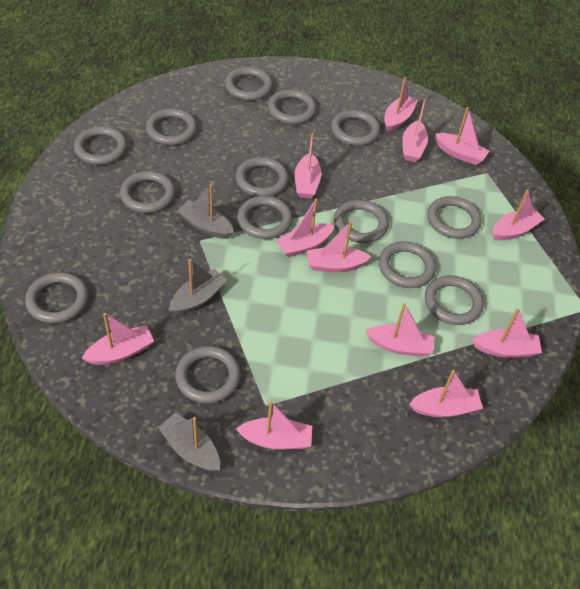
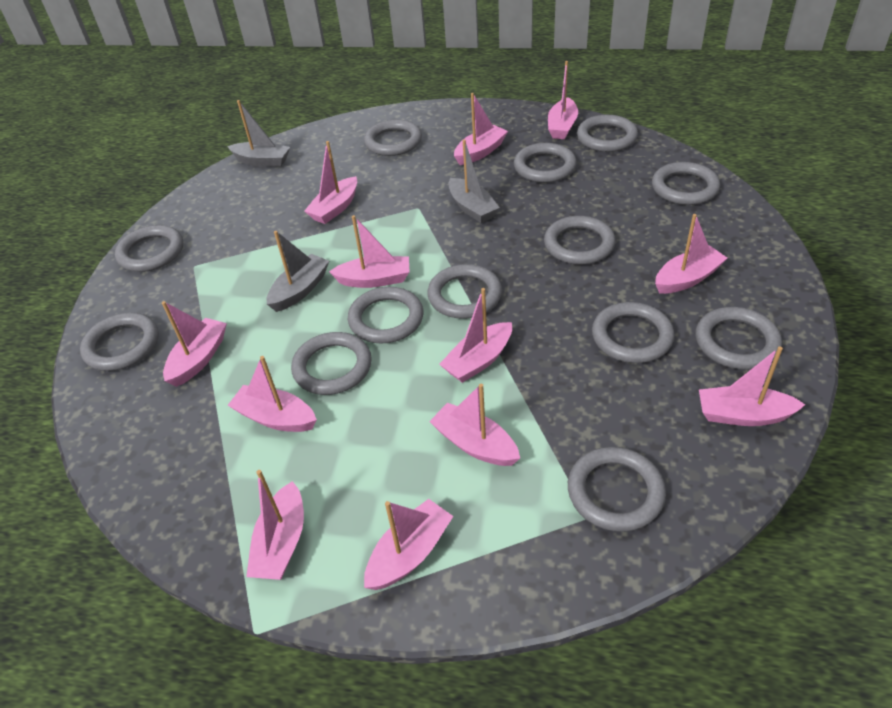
grey ring: [25,272,89,323] [74,126,127,165] [120,171,175,213] [146,108,197,145] [175,346,241,403] [225,67,273,101] [235,157,289,196] [237,196,293,239] [268,89,317,124] [331,110,380,146] [334,200,389,243] [379,241,436,288] [425,275,484,325] [428,196,482,239] = 14 -> [80,313,159,371] [115,225,183,272] [291,332,372,395] [348,287,423,344] [364,119,422,156] [428,264,502,319] [514,143,577,183] [544,216,616,265] [568,447,666,532] [577,115,638,152] [592,302,675,363] [652,162,720,205] [696,307,782,370] = 13

